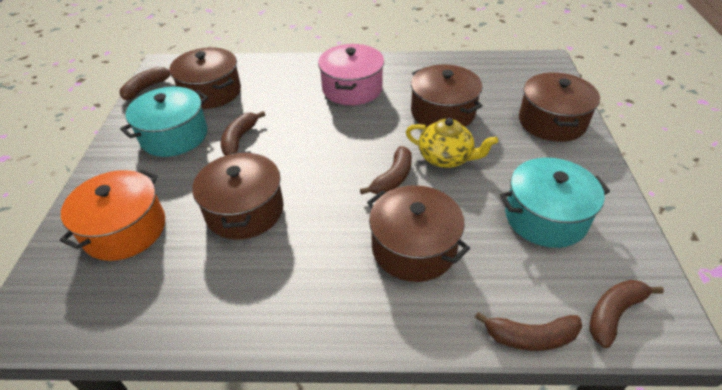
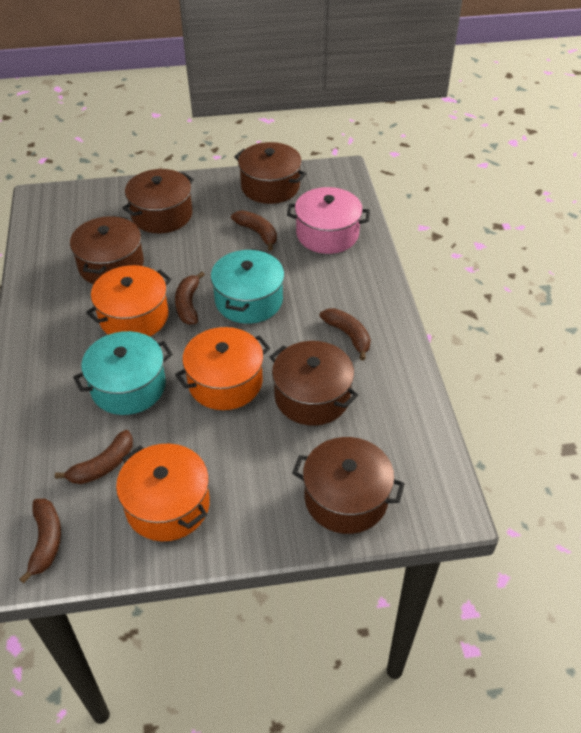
orange pot: [60,169,165,261] = 1 -> [86,265,172,337] [116,444,210,541] [175,327,270,410] = 3
yellow teapot: [406,118,498,168] = 1 -> none = 0

